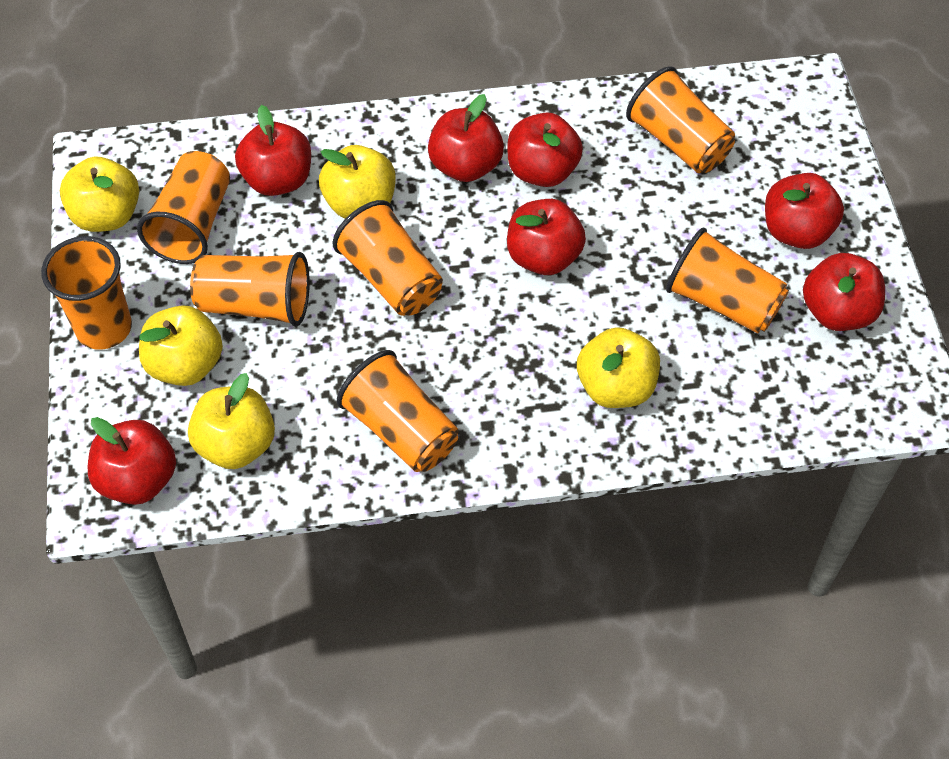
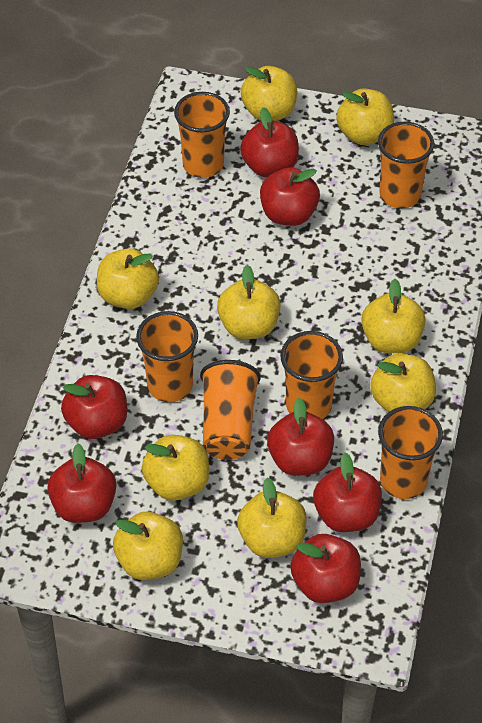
orange cup: [41,236,132,350] [137,151,230,264] [190,252,310,327] [333,200,443,316] [337,350,459,472] [626,66,735,173] [666,228,789,333] = 7 -> [136,311,198,402] [174,92,230,178] [200,360,260,460] [280,331,343,419] [378,122,434,209] [378,406,443,499] = 6
yellow apple: [60,156,139,232] [139,305,223,386] [188,373,275,469] [319,145,396,219] [577,327,660,408] = 5 -> [97,248,159,309] [113,512,183,580] [142,435,209,501] [217,265,281,339] [237,477,307,558] [241,66,297,121] [336,88,394,145] [361,279,426,353] [370,354,436,412] = 9

